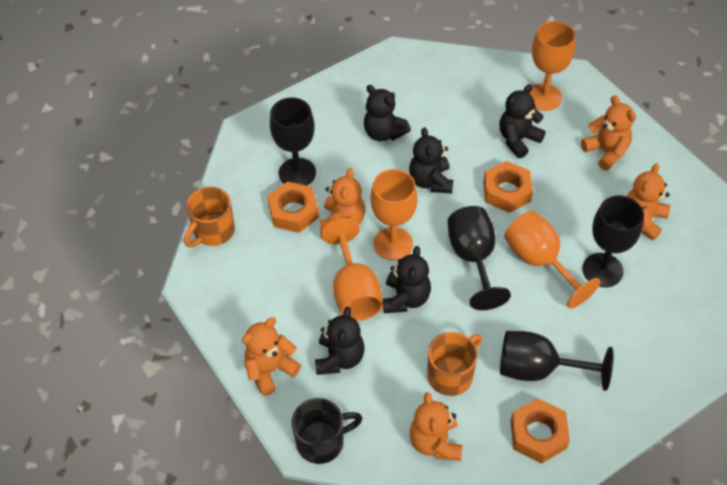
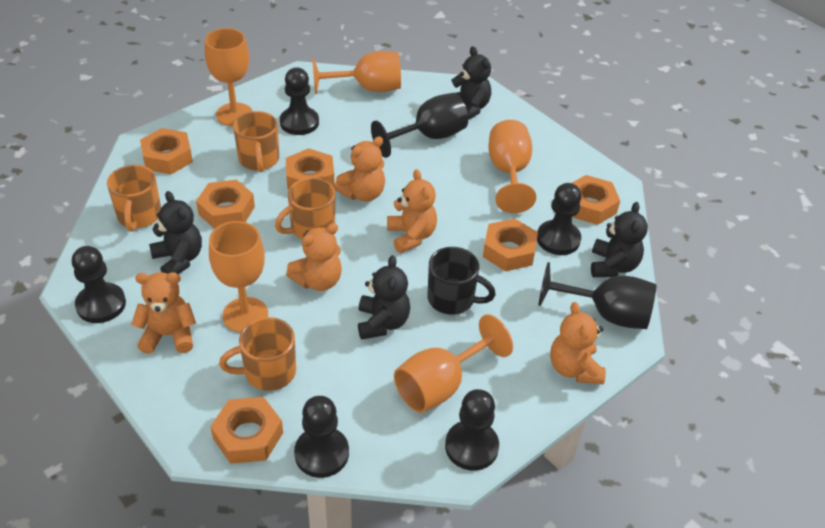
black goblet: [270,97,316,186] [447,206,511,310] [500,331,614,391] [583,195,644,287] = 4 -> [371,93,468,158] [539,262,656,329] = 2
black pawn: none = 0 -> [72,246,126,323] [280,68,319,135] [294,396,349,478] [445,389,499,471] [537,183,582,255] = 5
black teddy bear: [315,306,364,375] [364,85,411,141] [383,246,431,313] [409,127,453,193] [499,84,546,158] = 5 -> [149,191,202,274] [358,255,410,340] [448,46,491,120] [591,202,648,277] = 4
orange goblet: [321,218,383,321] [370,169,418,261] [504,211,601,309] [529,21,576,111] = 4 -> [205,28,252,126] [209,221,268,333] [312,51,401,94] [394,314,513,413] [488,120,536,213] = 5
orange mug: [184,187,235,247] [427,332,482,396] = 2 -> [107,165,161,232] [219,317,296,391] [233,111,279,172] [275,178,335,239] = 4
orange nut: [267,181,319,233] [483,161,533,213] [511,398,570,464] = 3 -> [140,128,193,174] [196,180,255,229] [210,397,283,464] [286,148,335,189] [483,218,538,271] [572,175,620,225] = 6

